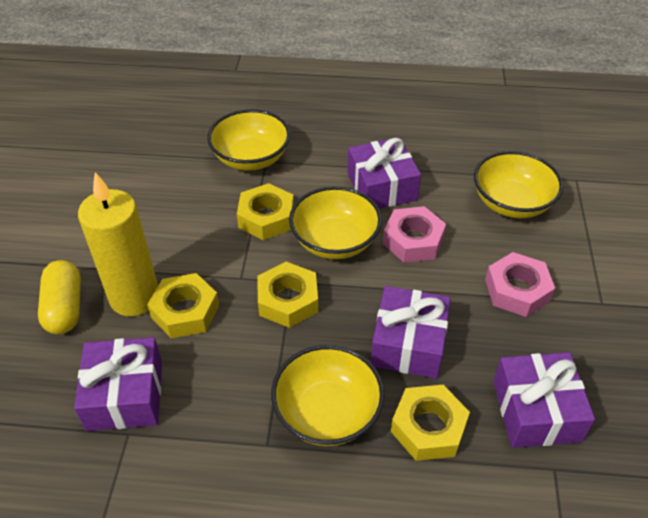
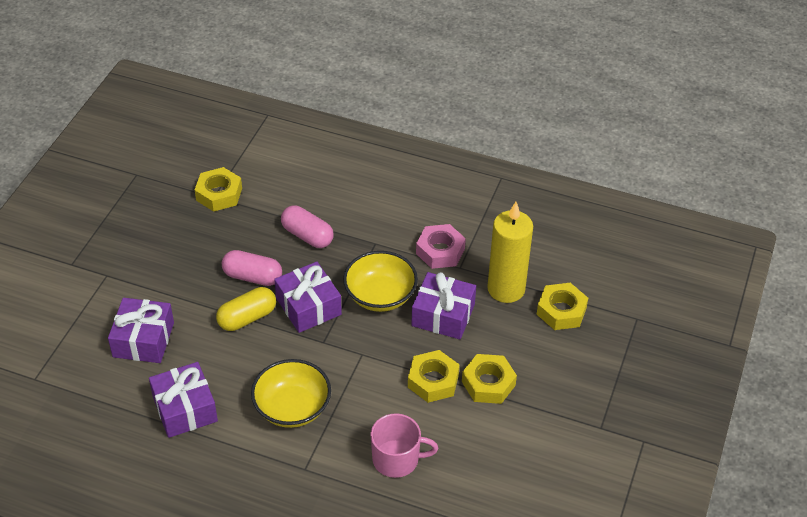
pink capsule: none = 0 -> [222,250,282,286] [281,206,334,248] = 2
pink mug: none = 0 -> [370,413,438,478] = 1
pink nut: [383,206,446,263] [485,252,555,317] = 2 -> [416,224,466,269] = 1
yellow bowl: [207,109,291,171] [271,345,385,446] [289,186,382,259] [474,151,563,218] = 4 -> [251,359,331,428] [343,251,418,312] = 2

